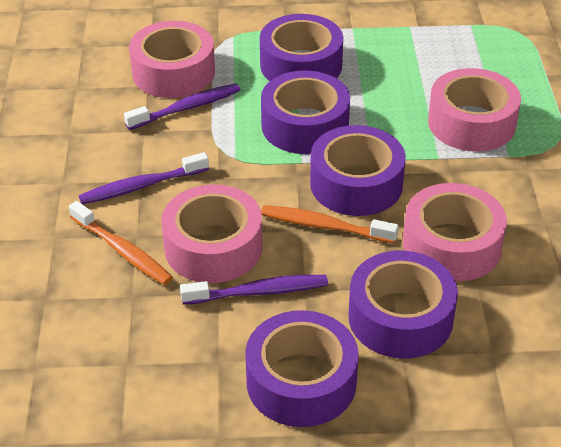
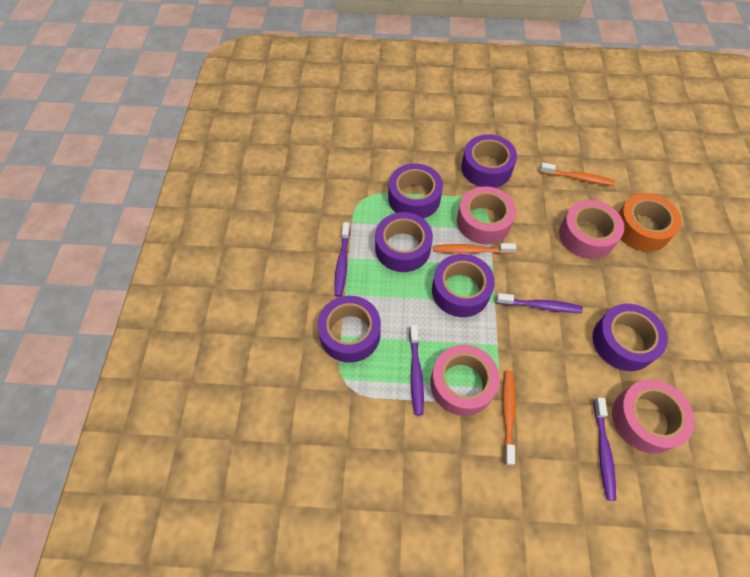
orange tape: none = 0 -> [619,193,682,252] = 1
orange toothbrush: [69,201,173,285] [261,205,399,243] = 2 -> [434,243,516,254] [502,370,516,466] [539,162,615,186] = 3
purple tape: [245,310,359,427] [260,14,343,81] [261,70,350,154] [310,125,406,216] [348,251,458,359] = 5 -> [318,296,381,363] [375,212,433,272] [388,163,443,218] [432,254,495,317] [461,134,517,188] [593,304,668,371] = 6
purple toothbrush: [79,152,209,204] [124,83,240,130] [180,275,328,305] = 3 -> [334,222,350,297] [409,325,424,415] [496,293,583,313] [594,397,616,501] = 4

